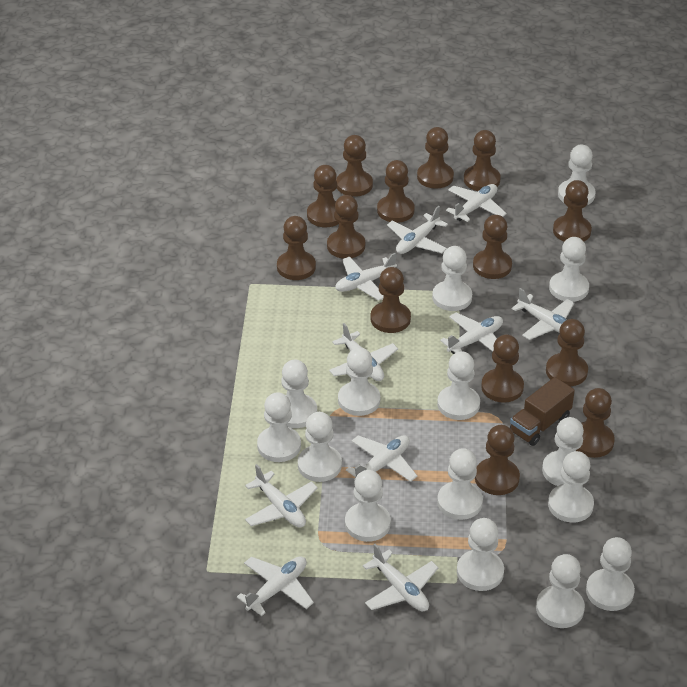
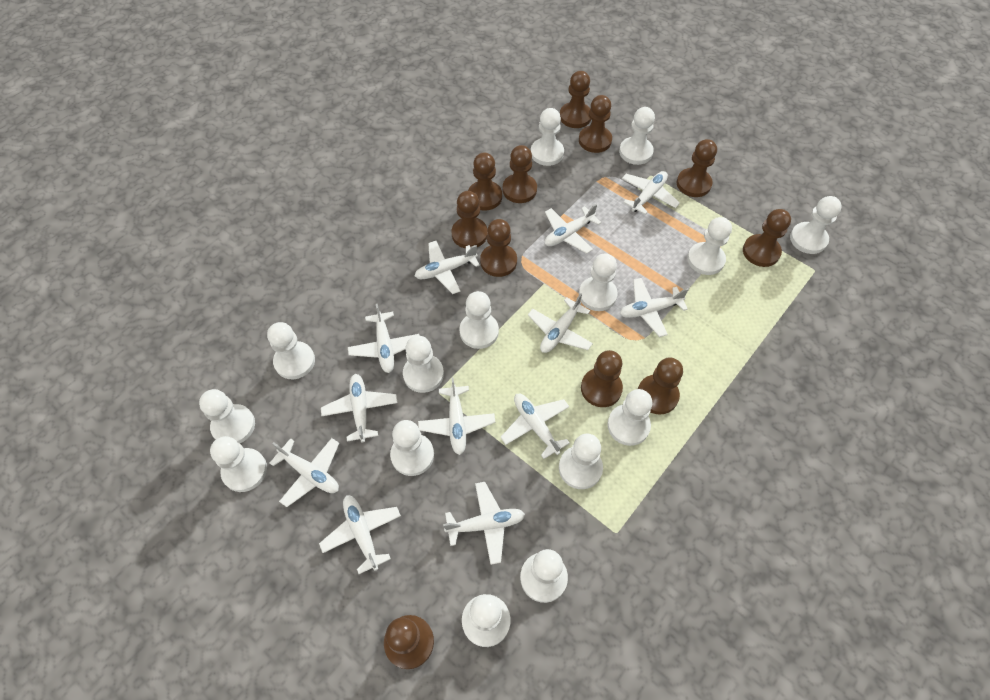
brown pawn: [277,216,316,280] [307,165,339,227] [327,195,365,259] [336,135,373,197] [371,267,411,333] [377,160,415,223] [417,127,454,189] [464,130,501,191] [473,215,512,279] [475,425,520,495] [481,334,524,403] [546,319,588,386] [553,180,592,242] [576,388,615,458] = 14 -> [384,615,434,669] [452,191,488,248] [468,152,502,211] [480,219,517,277] [503,145,537,203] [560,71,591,128] [579,95,612,153] [581,350,623,407] [638,357,683,414] [677,139,717,197] [743,209,791,267] = 11
brown truck: [510,377,575,446] = 1 -> none = 0
white plane: [237,556,314,616] [245,464,318,528] [329,323,398,381] [335,253,397,301] [346,435,417,482] [363,544,439,612] [387,206,448,254] [440,313,503,354] [446,184,507,222] [512,288,574,340] = 10 -> [270,438,339,507] [319,495,401,574] [321,374,397,442] [348,304,419,373] [415,241,480,294] [418,377,495,455] [443,482,525,565] [500,394,570,459] [528,294,593,353] [545,204,602,254] [620,278,689,337] [622,171,680,214] = 12

